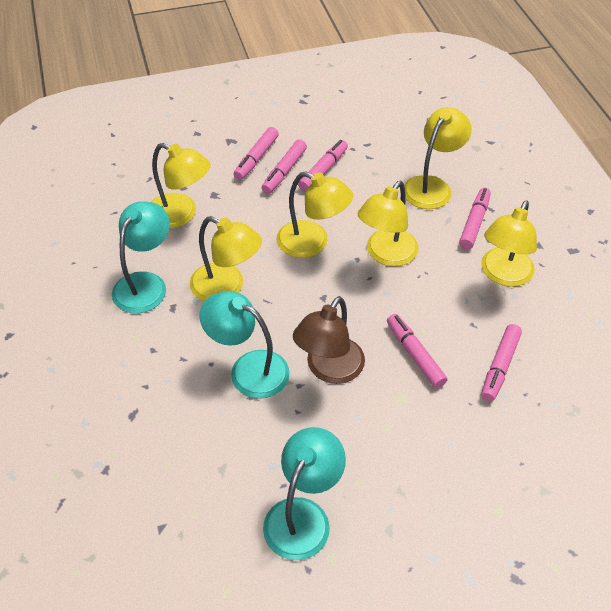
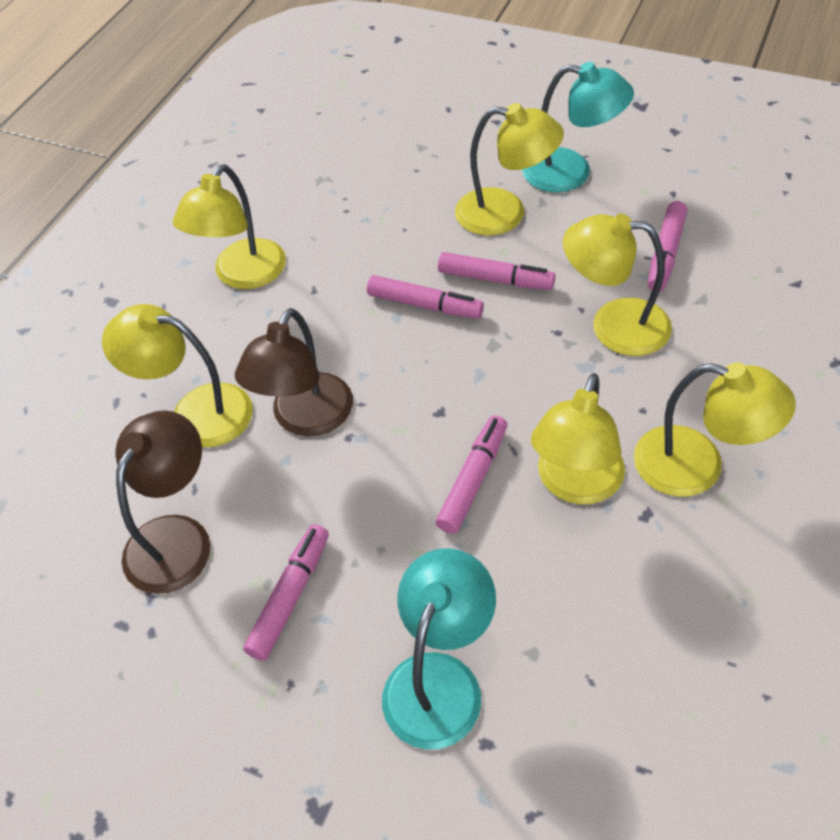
brown lamp: [293,296,365,384] = 1 -> [116,410,211,594] [235,308,353,437] = 2
pink marker: [234,127,279,180] [262,139,307,194] [298,140,348,192] [387,314,447,388] [459,188,491,249] [481,324,522,401] = 6 -> [243,524,329,661] [367,275,484,319] [436,415,507,534] [438,252,555,290] [648,201,687,291] = 5
turquoise lamp: [112,201,170,313] [200,291,290,399] [263,427,346,560] = 3 -> [382,548,496,750] [522,62,634,193] = 2

